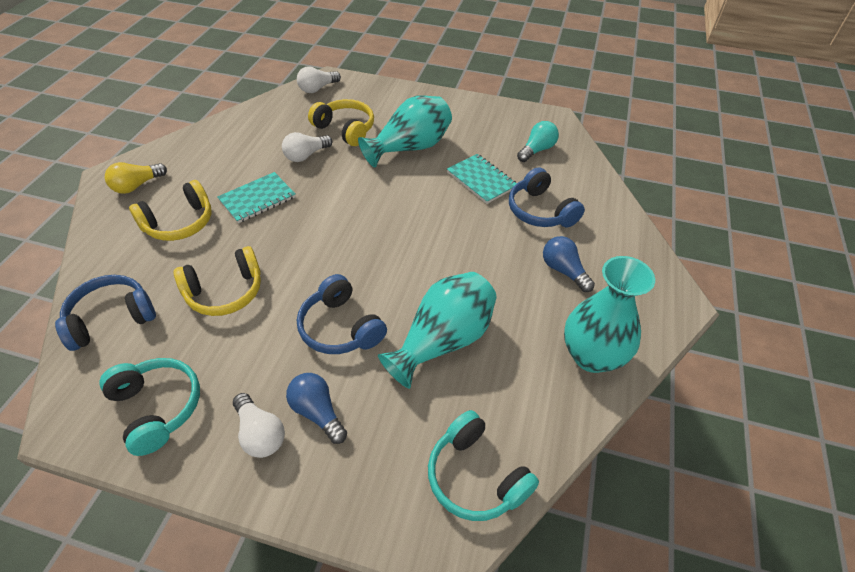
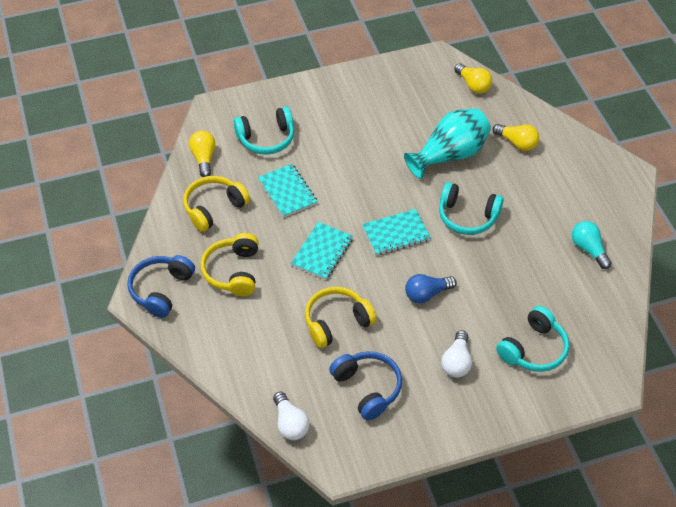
blue headphones: [55,275,156,351] [297,274,387,354] [509,168,585,227] = 3 -> [127,255,195,318] [329,351,402,420] = 2
blue light bulb: [286,373,347,444] [543,236,595,292] = 2 -> [405,274,457,303] = 1
turquoise headphones: [99,358,200,456] [428,410,539,521] = 2 -> [234,107,294,155] [439,182,504,235] [496,306,569,372] = 3
turquoise notebook: [217,172,296,223] [447,154,517,204] = 2 -> [258,164,318,218] [291,222,353,280] [362,209,431,256] = 3
turquoise vase: [358,95,452,168] [378,272,497,389] [564,256,655,373] = 3 -> [404,109,491,179] = 1
white light bulb: [233,393,285,458] [282,132,332,162] [297,66,341,93] = 3 -> [273,392,309,440] [441,330,472,378] = 2
yellow light bulb: [105,162,167,194] = 1 -> [189,131,216,177] [454,63,492,94] [493,124,539,151] = 3

